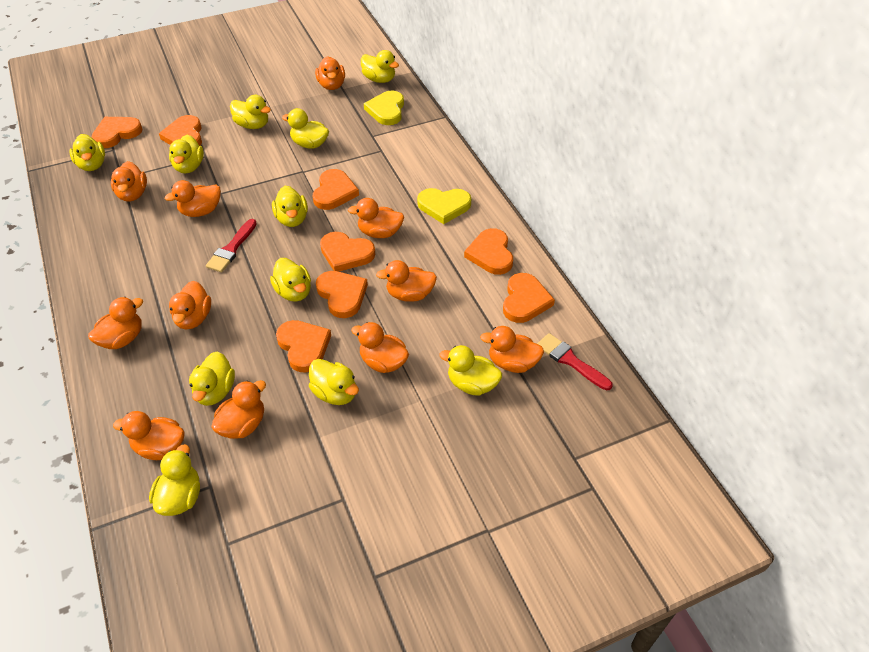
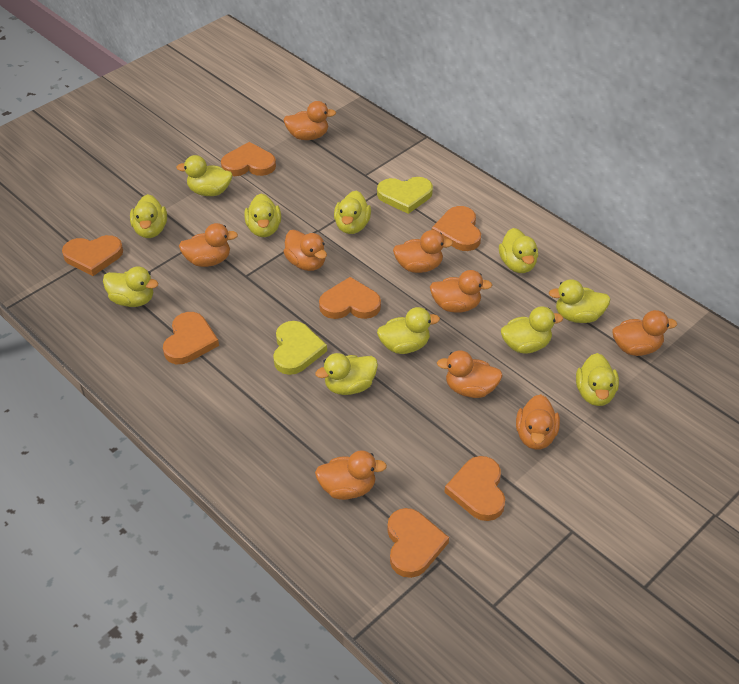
orange duck: [88,297,143,349] [111,161,147,202] [113,411,184,460] [165,180,221,217] [169,281,211,329] [211,380,266,439] [315,56,345,90] [348,198,404,238] [351,322,409,373] [376,260,437,302] [480,326,544,373] = 11 -> [179,223,238,267] [283,101,336,140] [283,230,327,271] [315,450,387,500] [393,230,453,273] [430,270,492,313] [437,350,503,398] [516,394,560,450] [613,310,677,356] = 9
orange heart: [92,117,142,148] [159,115,202,146] [276,320,331,372] [313,169,359,210] [316,271,368,318] [320,232,375,272] [464,228,513,275] [503,273,555,323] = 8 -> [62,235,123,276] [163,312,219,364] [221,142,276,176] [319,277,381,319] [387,508,449,578] [432,206,481,251] [444,456,505,521] = 7
red brush: [206,219,257,272] [537,333,613,390] = 2 -> none = 0

